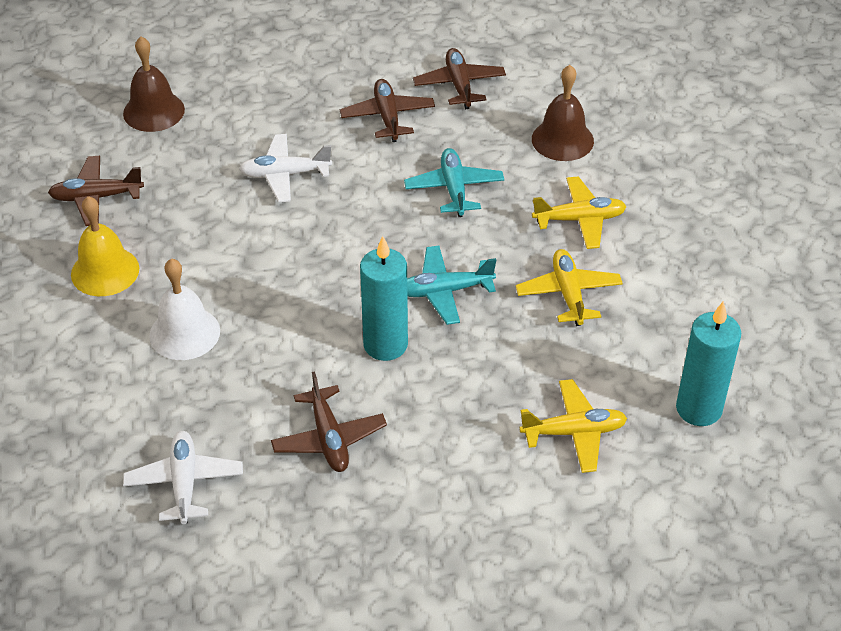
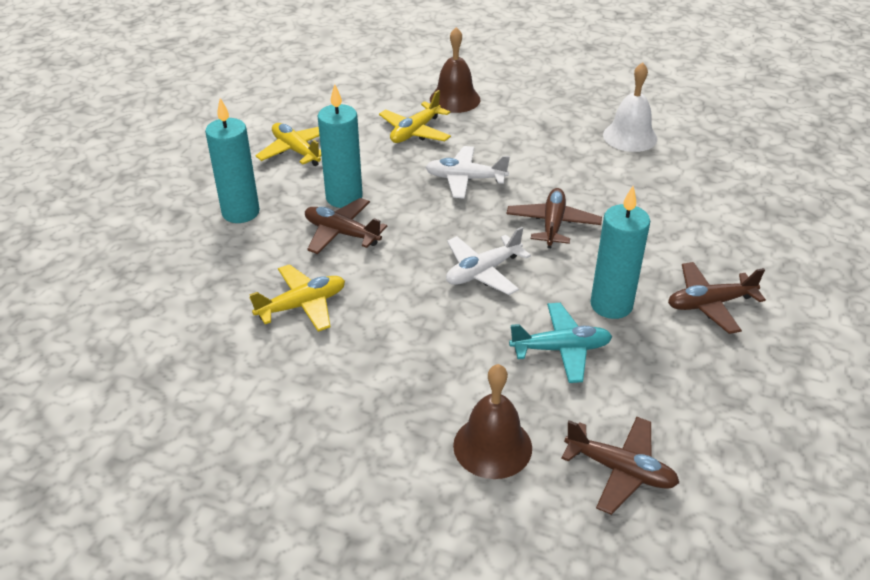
turquoise candle: [360,236,408,361] [676,301,741,426] = 2 -> [205,98,260,223] [318,84,363,208] [591,186,650,319] = 3
turquoise plane: [404,148,504,217] [407,246,496,325] = 2 -> [509,303,612,383] = 1
yellow bell: [71,196,139,296] = 1 -> none = 0

